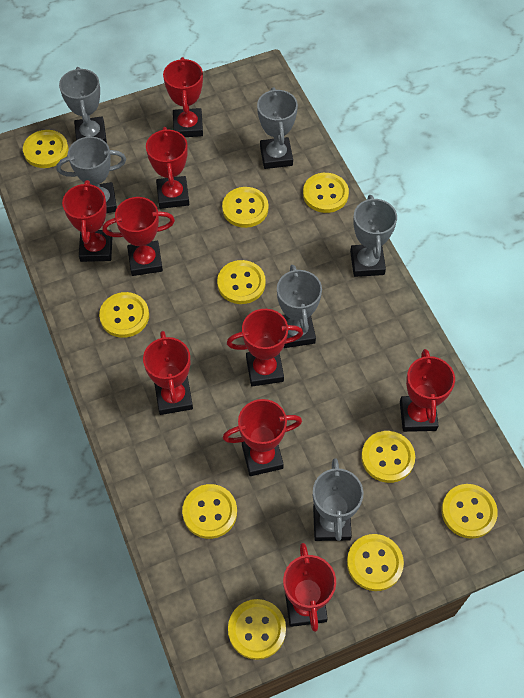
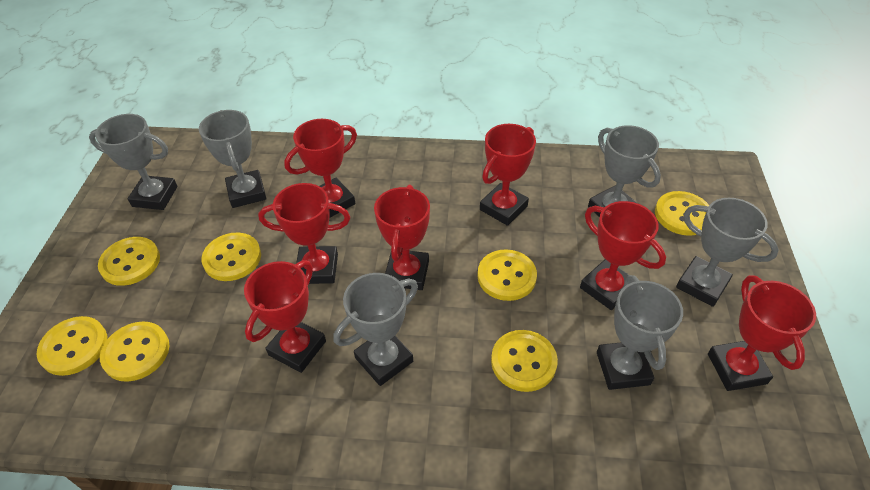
red trophy: [62,180,113,262] [102,197,175,276] [143,331,193,415] [146,127,189,209] [163,57,203,137] [223,399,302,476] [227,309,303,386] [283,543,336,632] [400,349,455,432] = 9 -> [244,260,326,373] [258,183,350,284] [284,119,357,218] [374,185,430,290] [480,124,536,226] [580,201,666,310] [708,275,816,391] = 7
yellow button: [23,130,68,168] [99,292,149,338] [182,484,237,539] [217,260,266,304] [222,187,268,228] [228,599,286,660] [303,173,349,213] [347,534,404,591] [361,431,415,483] [442,484,498,539] = 10 -> [37,316,107,376] [98,237,160,286] [100,321,169,382] [201,233,261,281] [477,249,537,301] [491,330,558,392] [655,191,709,236] = 7

